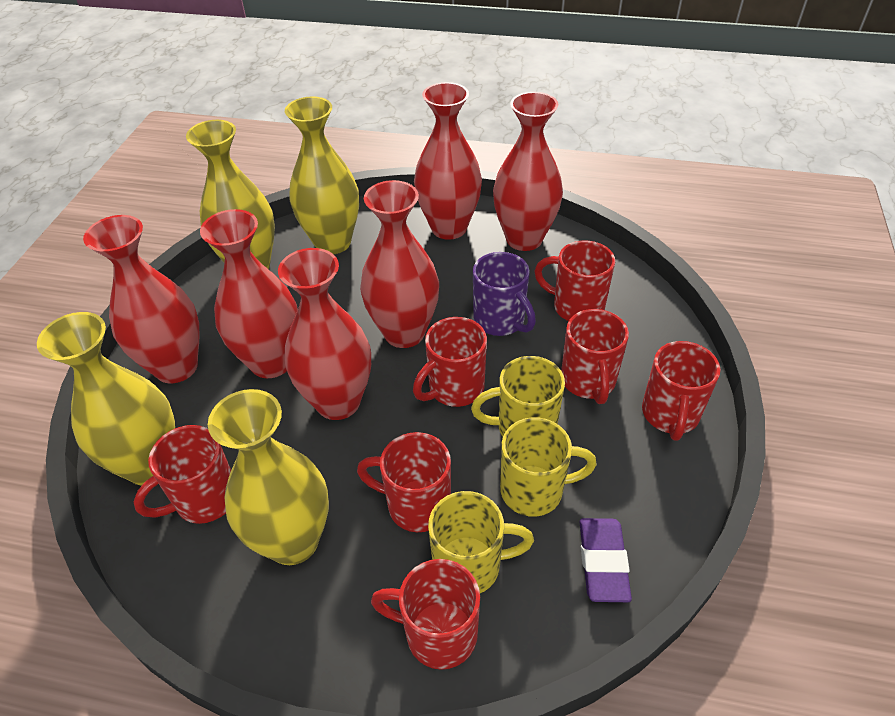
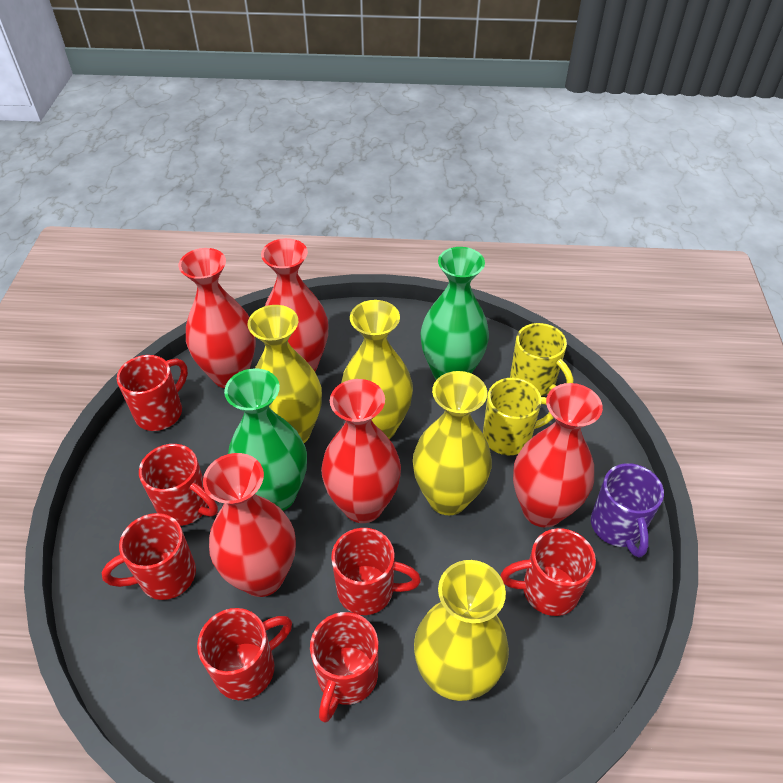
green vase: none = 0 -> [224,368,307,511] [420,247,489,380] = 2
purple eraser: [580,518,632,602] = 1 -> none = 0
red vase: [83,215,199,383] [200,209,298,378] [278,248,371,420] [360,180,439,348] [414,82,482,240] [493,92,563,251] = 6 -> [178,248,256,388] [203,453,296,597] [261,238,329,371] [321,379,401,523] [513,383,603,528] = 5
yellow mug: [428,491,534,593] [471,356,565,437] [500,417,597,517] = 3 -> [483,378,553,455] [510,323,573,397] = 2

